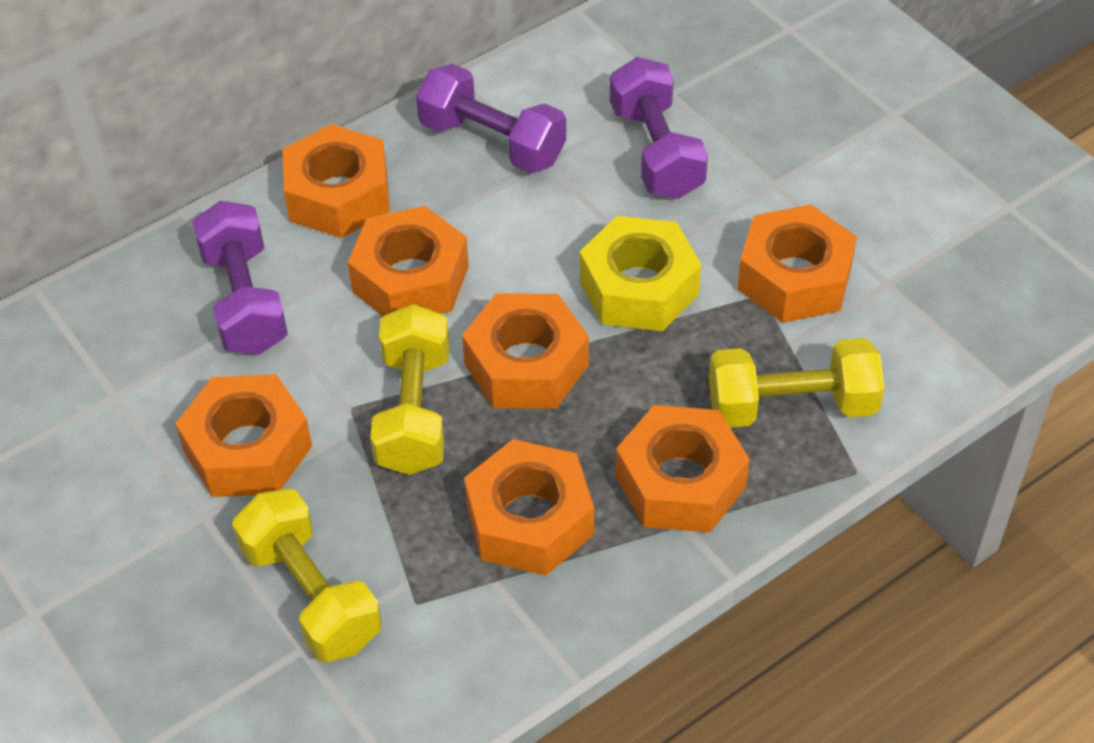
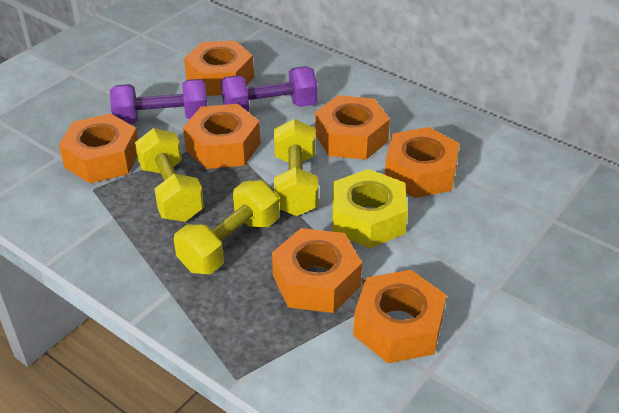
purple dumbbell: [192,201,288,355] [416,64,566,173] [610,57,708,199] = 3 -> [110,79,207,125] [221,66,318,112] = 2

